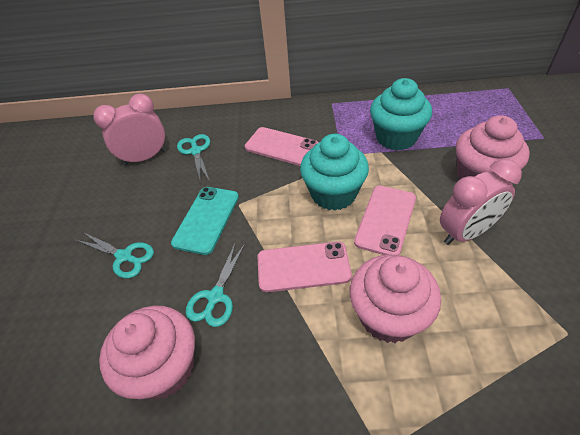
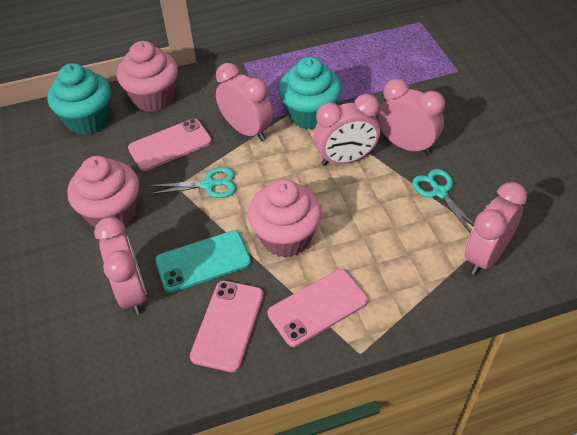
pink clock: [93,94,166,166] [440,159,522,245] = 2 -> [94,217,147,315] [216,63,273,141] [314,94,380,166] [378,79,445,155] [465,182,527,275] = 5
turquoise scissors: [76,232,154,278] [177,134,210,183] [186,242,245,327] = 3 -> [149,167,236,198] [412,169,474,234] = 2

